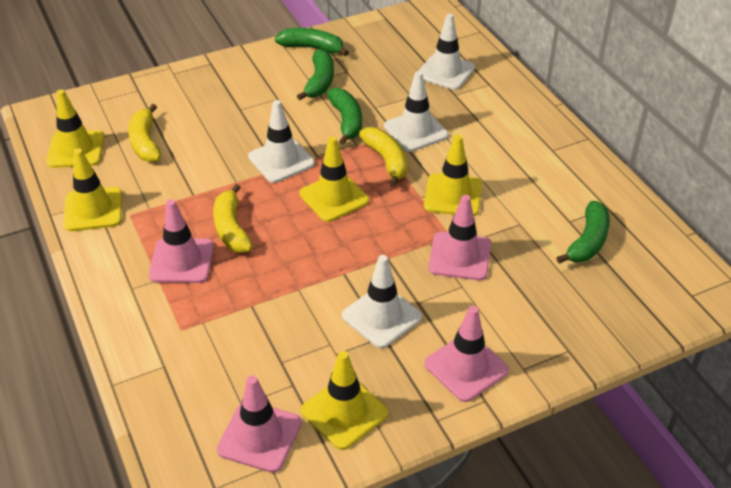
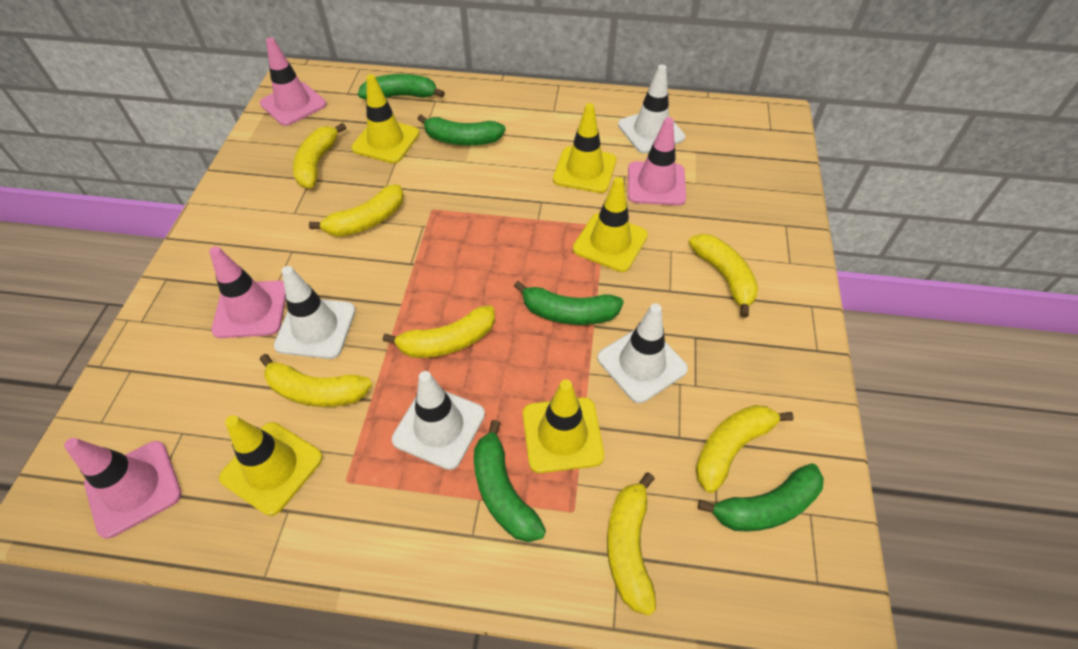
green banana: [275,28,349,56] [297,49,334,100] [327,87,362,145] [557,201,610,264] = 4 -> [358,74,445,100] [418,115,506,145] [474,420,546,542] [514,281,624,325] [698,463,824,532] = 5
yellow banana: [128,104,161,162] [213,184,253,253] [359,127,407,187] = 3 -> [260,354,372,407] [293,123,346,188] [309,184,404,237] [383,305,495,358] [607,473,656,616] [688,234,758,318] [696,405,794,493] = 7

